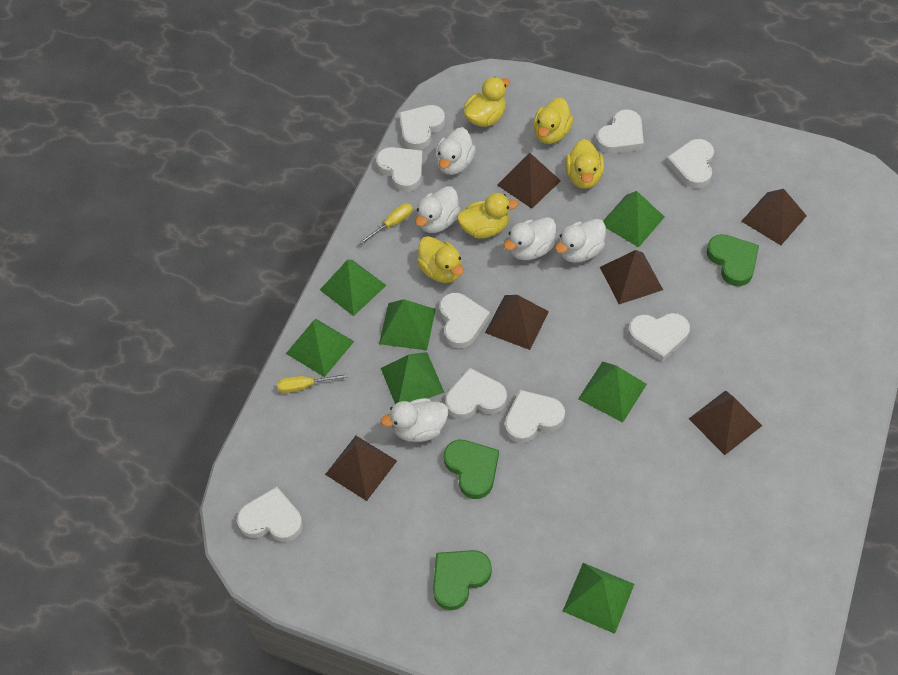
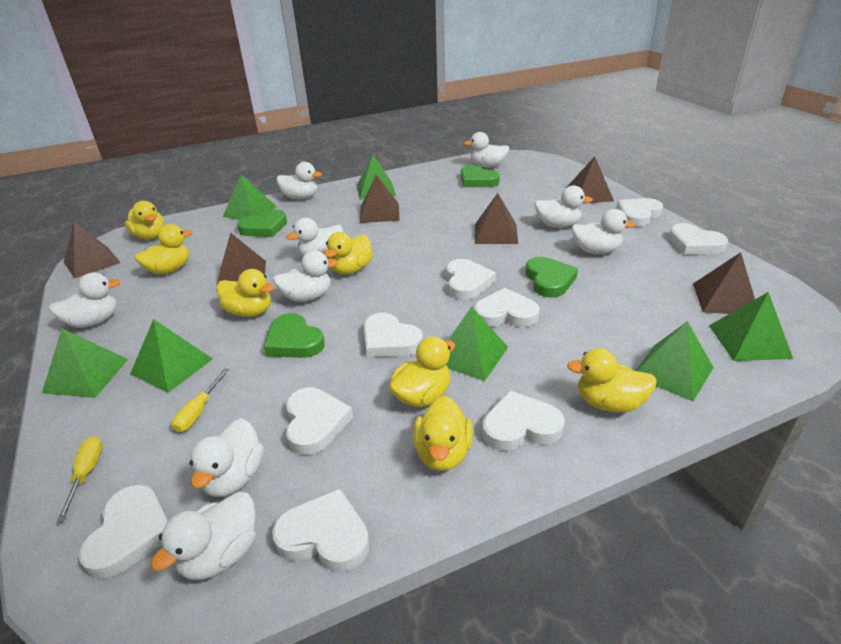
green heart: [433,550,492,610] [444,440,499,499] [707,234,759,286] = 3 -> [237,210,287,237] [264,313,325,358] [461,165,500,187] [526,257,578,297] = 4
white duck: [380,398,448,442] [415,186,461,233] [435,127,476,175] [504,217,556,260] [555,219,606,263] = 5 -> [49,272,121,328] [151,492,256,580] [189,418,264,497] [273,250,338,302] [277,162,322,199] [286,218,343,256] [464,132,509,167] [534,185,593,228] [571,209,636,254] = 9
yellow duck: [417,236,464,283] [457,193,519,239] [464,77,510,127] [533,98,573,144] [565,139,604,189] = 5 -> [125,201,164,239] [134,224,193,274] [216,269,274,317] [324,232,373,274] [389,336,455,407] [413,396,473,471] [567,348,657,412] = 7

